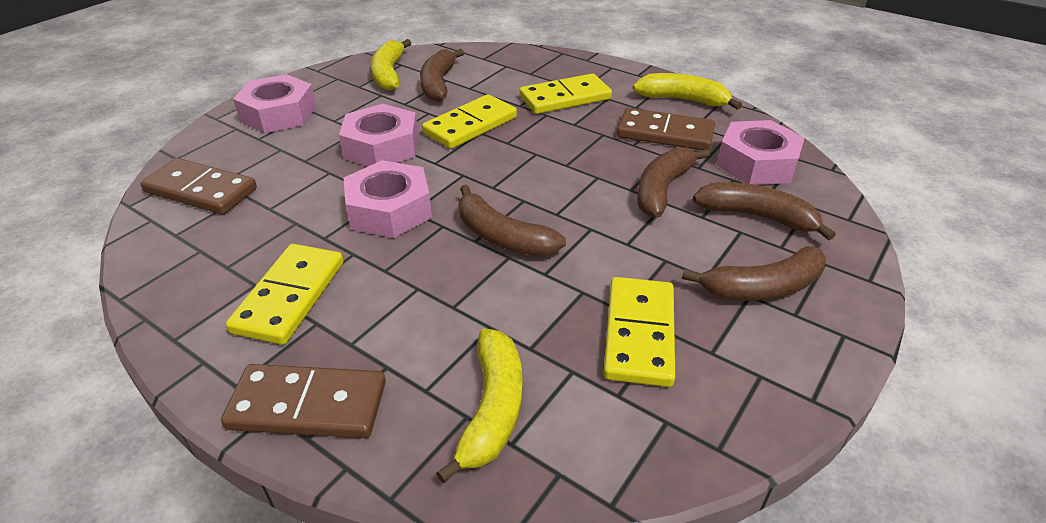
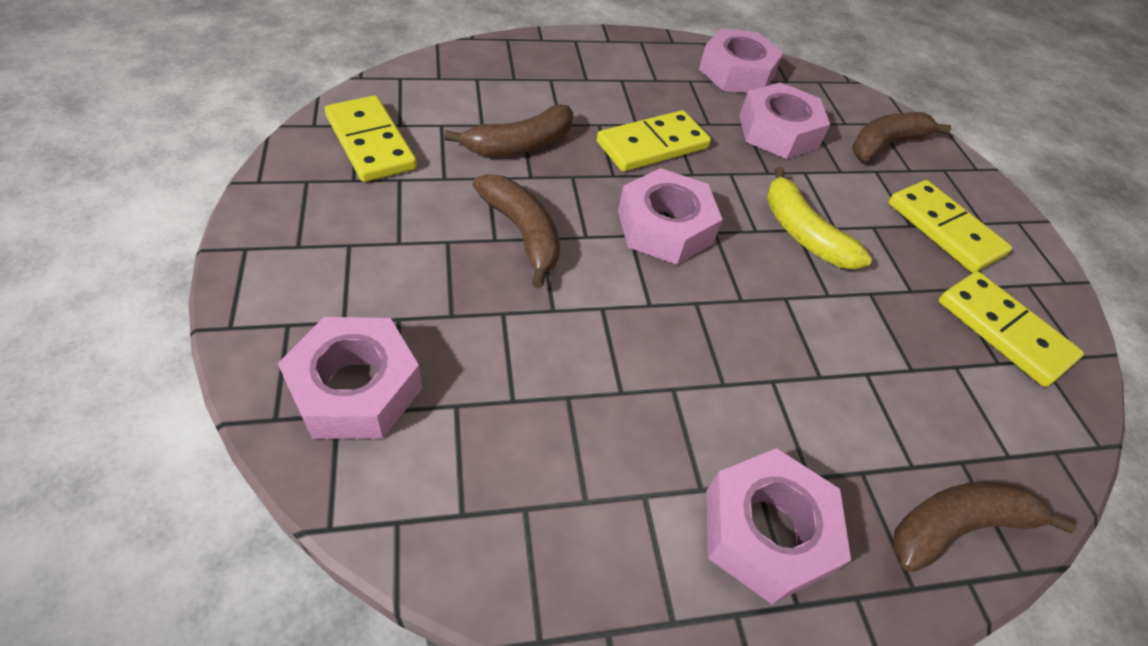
brown banana: [420,49,464,102] [459,185,566,256] [637,147,710,218] [682,246,826,301] [693,182,836,240] = 5 -> [444,104,573,156] [472,174,560,288] [852,112,951,161] [893,482,1076,572] = 4
brown domino: [140,158,257,214] [221,364,386,438] [617,108,715,150] = 3 -> none = 0
pink nut: [233,74,317,133] [339,104,418,166] [344,160,432,238] [716,120,805,185] = 4 -> [278,317,422,439] [618,168,723,265] [699,28,784,93] [706,448,851,604] [739,82,830,159] = 5
yellow banana: [371,39,411,91] [436,329,523,483] [632,73,742,110] = 3 -> [767,167,872,269] = 1

